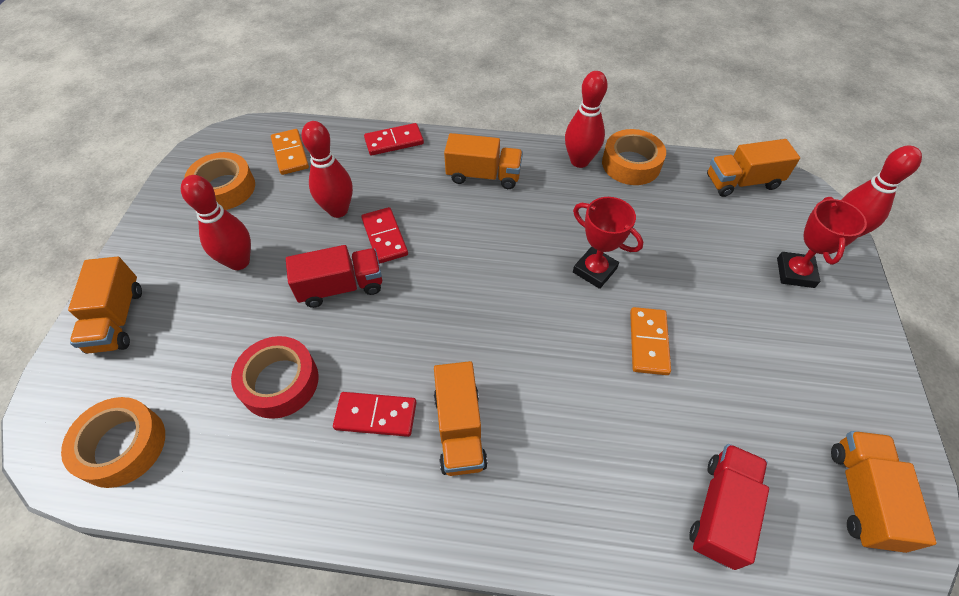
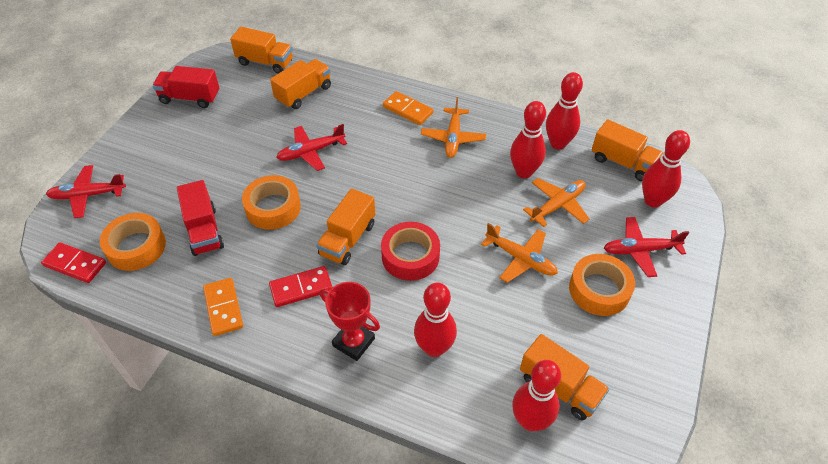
orange plane: none = 0 -> [421,97,486,158] [481,223,558,283] [523,178,590,227] = 3
red bowling pin: [181,175,251,270] [301,121,353,218] [565,71,608,168] [842,146,922,237] = 4 -> [414,283,457,357] [510,101,546,178] [512,360,561,431] [546,72,583,149] [642,130,690,208] = 5
red domino: [333,392,416,437] [361,207,408,264] [364,123,424,155] = 3 -> [41,242,106,283] [269,266,333,307] = 2
red plane: none = 0 -> [46,165,126,218] [276,124,347,171] [604,217,689,277] = 3
red trophy: [573,197,643,289] [777,197,867,288] = 2 -> [320,282,380,361] = 1

